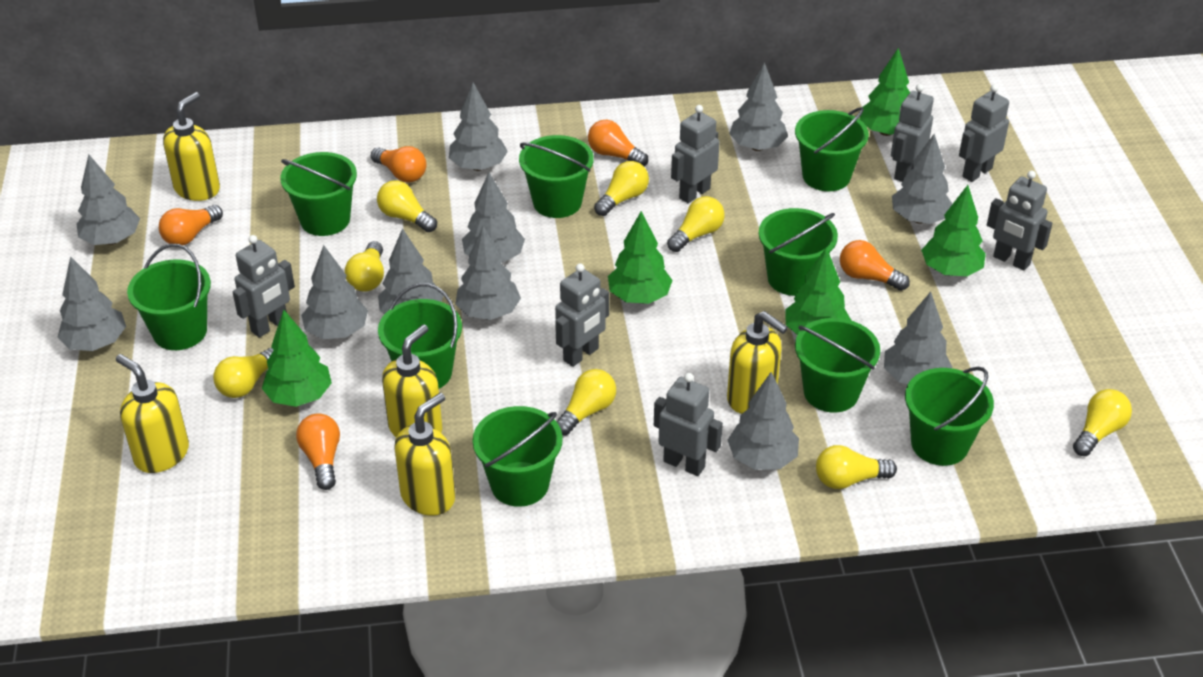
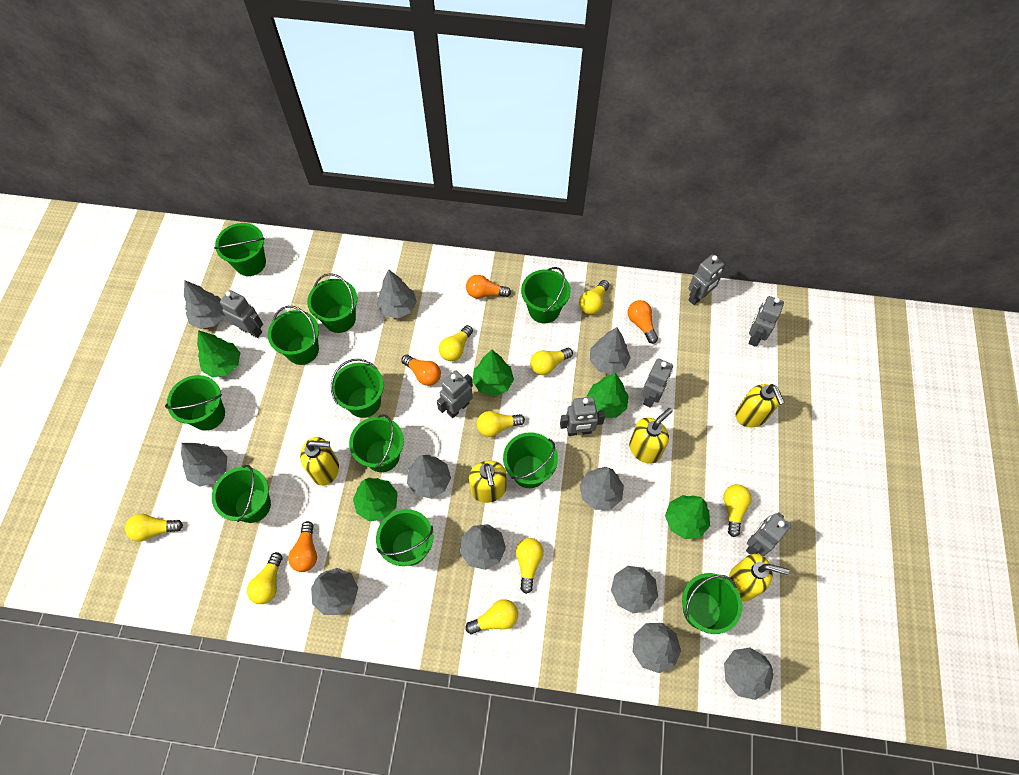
green bucket: [127,244,211,350] [280,152,357,236] [378,283,462,388] [473,406,563,507] [519,135,594,218] [759,208,838,296] [795,107,869,191] [795,318,880,412] [905,367,994,466] = 9 -> [165,375,225,431] [212,465,271,523] [214,223,266,276] [268,306,319,365] [307,273,357,333] [331,359,384,418] [349,415,404,472] [376,509,434,566] [503,432,558,488] [521,267,570,323] [682,573,742,634] = 11
orange light bulb: [159,205,223,245] [296,413,340,490] [371,146,426,183] [588,120,648,166] [840,240,910,291] = 5 -> [288,521,317,572] [401,354,441,386] [466,275,511,298] [628,300,658,344] = 4
yellow light bulb: [213,348,274,398] [345,241,384,292] [377,180,437,232] [556,369,616,436] [594,161,649,216] [667,196,725,252] [816,445,897,489] [1073,389,1132,456] = 8 -> [125,514,183,542] [247,552,282,604] [439,325,473,361] [466,599,518,634] [477,411,525,437] [516,538,544,594] [530,348,573,375] [579,280,609,314] [723,484,752,537] = 9

